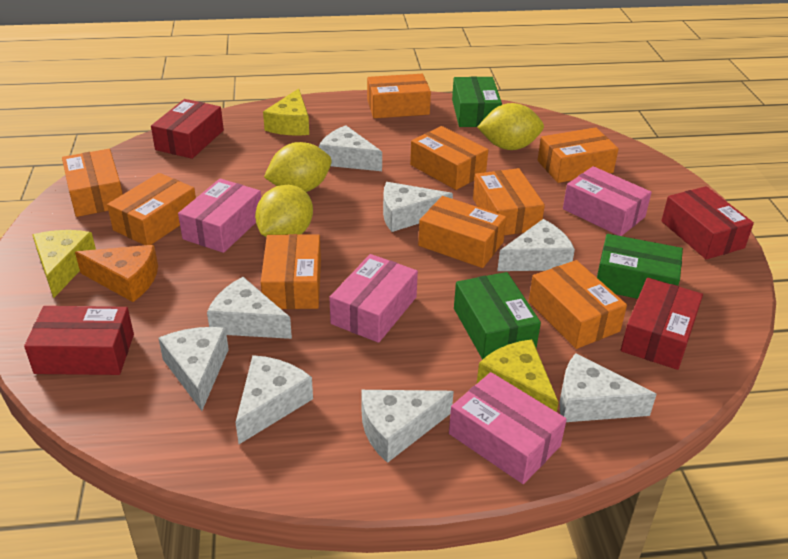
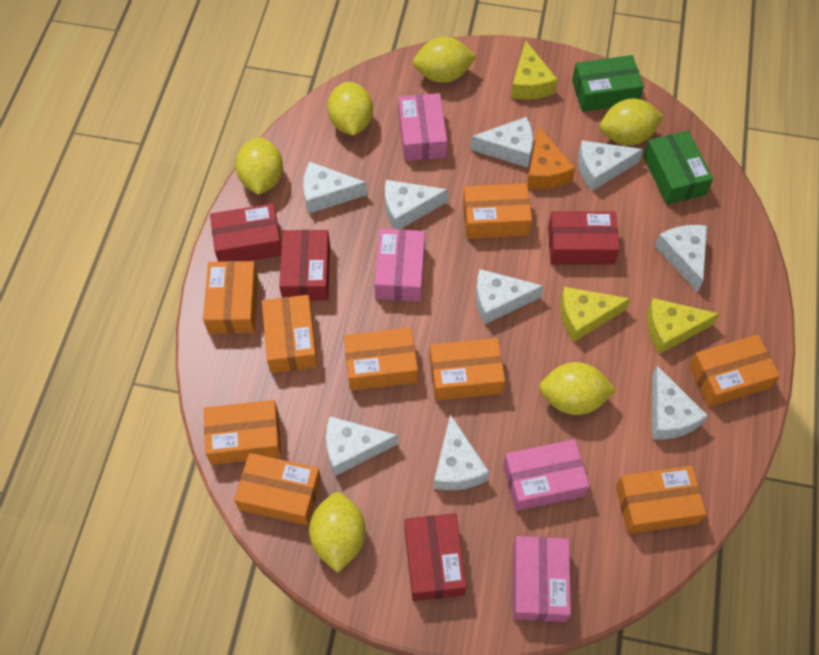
green box: [452,76,502,127] [454,272,541,360] [597,234,683,299] = 3 -> [572,55,644,112] [643,131,713,205] = 2
white cheese: [158,327,229,411] [207,277,292,339] [235,355,313,444] [319,126,382,171] [361,390,454,463] [383,182,453,232] [497,219,575,271] [560,353,657,422] = 8 -> [303,162,367,214] [326,416,398,476] [385,180,448,229] [434,414,489,490] [470,117,533,168] [476,269,544,324] [578,140,643,191] [652,366,708,440] [655,225,707,292] = 9
yellow lemon: [255,185,313,237] [264,142,332,192] [477,103,544,150] = 3 -> [235,137,283,195] [309,492,366,573] [327,82,373,135] [413,37,477,83] [539,362,616,415] [600,98,664,146] = 6

